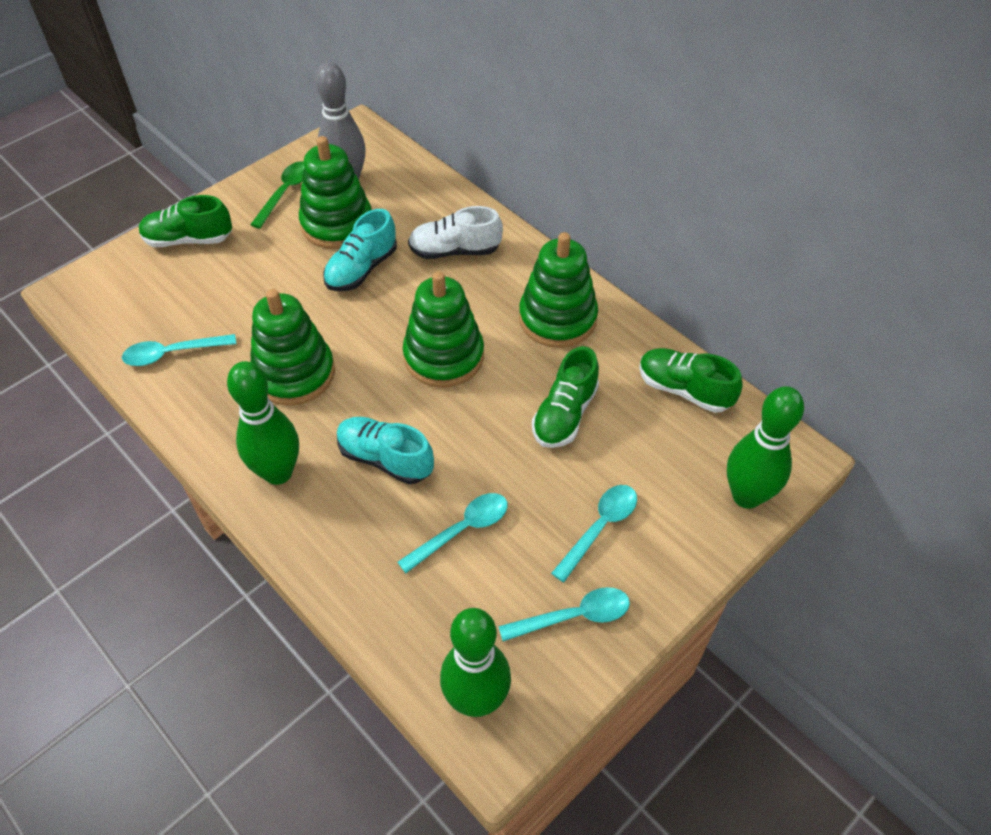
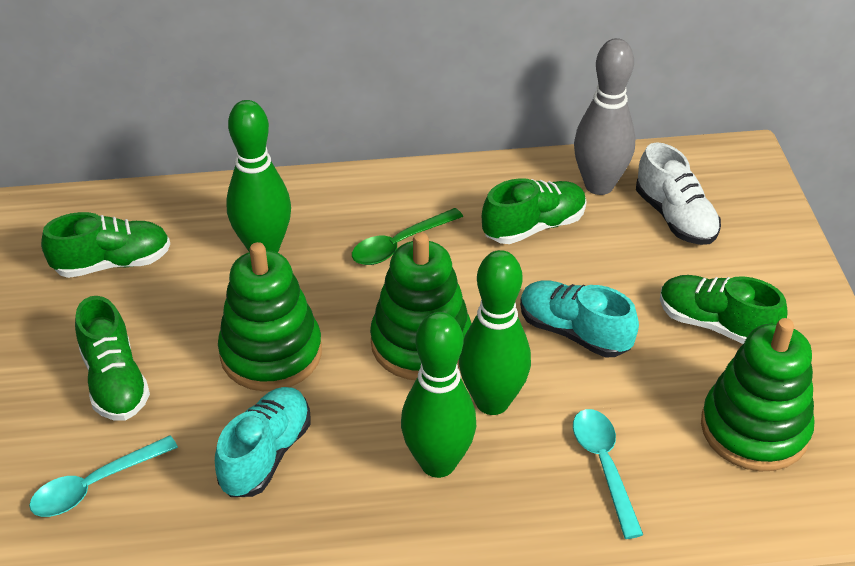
green shoe: [139,195,232,247] [532,346,599,448] [639,348,743,413] = 3 -> [41,212,170,278] [75,296,150,421] [482,178,587,244] [660,275,788,344] = 4
green stacking toy: [250,289,335,406] [299,136,372,249] [403,271,484,388] [519,232,598,348] = 4 -> [218,242,322,391] [370,232,471,380] [701,318,815,471] = 3
turquoise spoon: [122,334,236,366] [397,493,508,573] [498,587,630,641] [551,485,637,582] = 4 -> [29,435,178,517] [573,409,643,539] = 2

